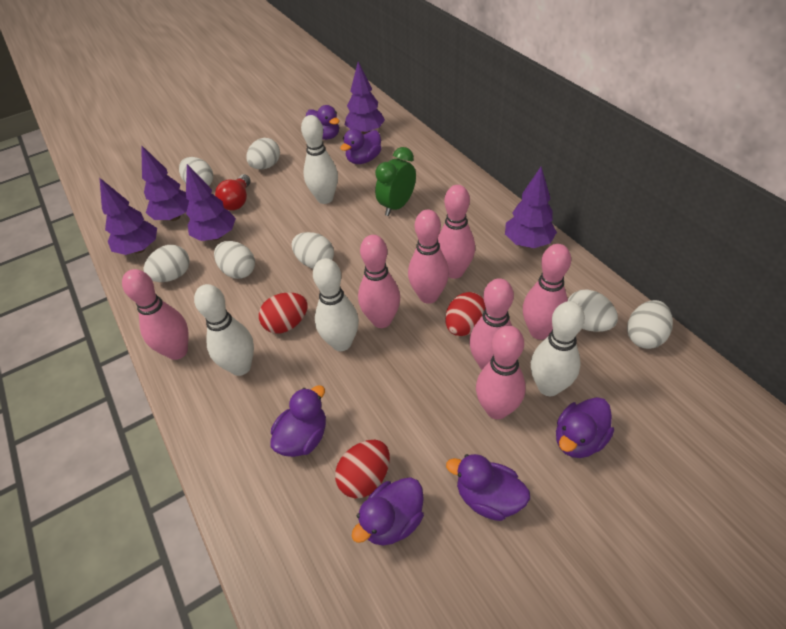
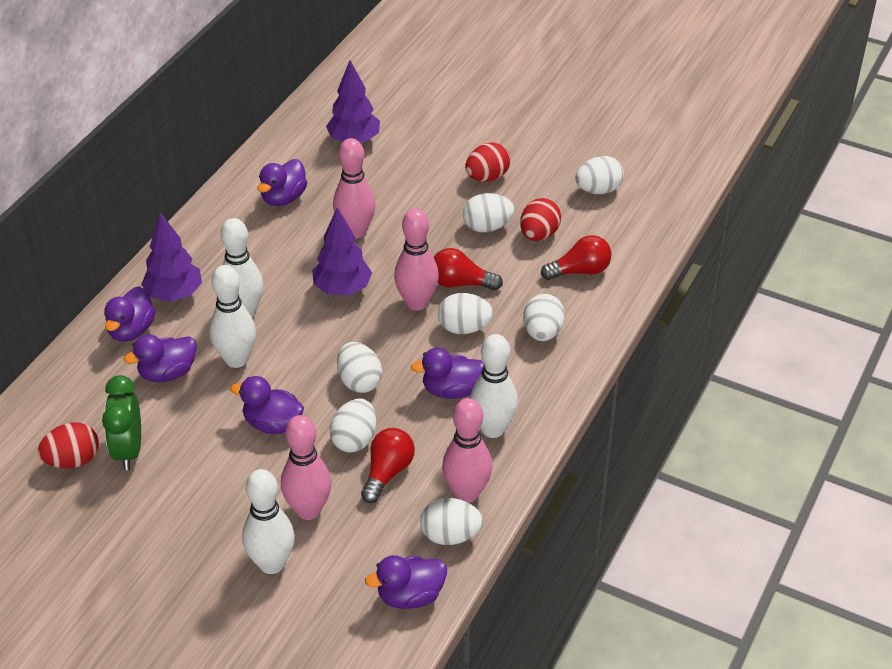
pink bowling pin: [122,269,189,360] [358,235,400,328] [408,209,449,304] [438,185,475,279] [469,278,514,370] [476,325,526,419] [523,244,571,340] = 7 -> [281,415,331,520] [333,138,376,239] [394,209,439,311] [442,398,492,503] = 4
purple tree: [99,177,157,255] [141,145,189,221] [186,164,236,241] [345,61,385,135] [505,167,557,248] = 5 -> [141,212,202,302] [312,207,372,295] [326,60,380,142] = 3
red light bulb: [215,174,250,211] = 1 -> [361,428,415,503] [434,248,503,290] [541,235,611,280] = 3

